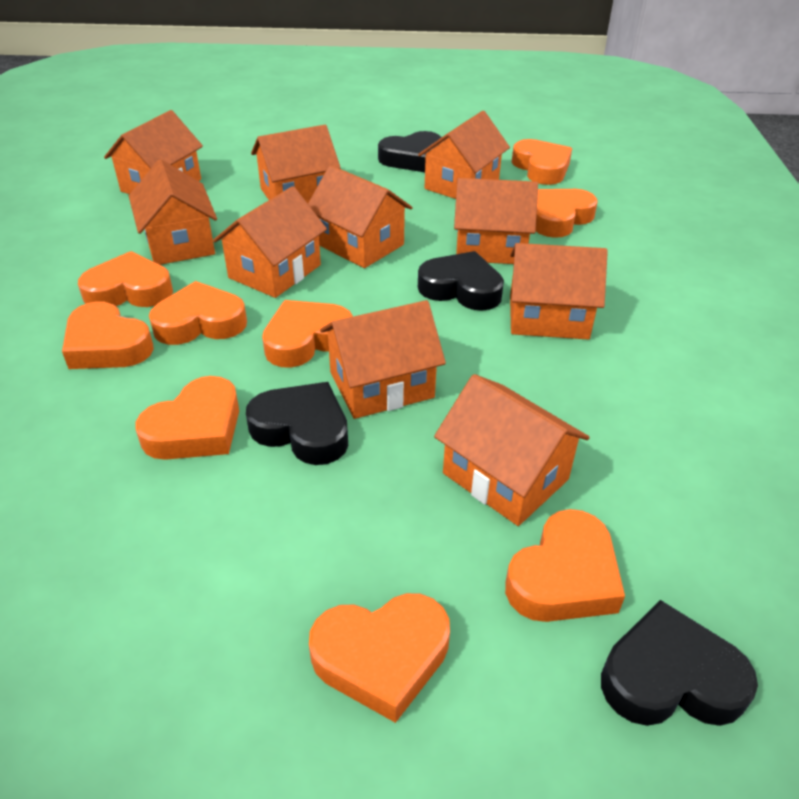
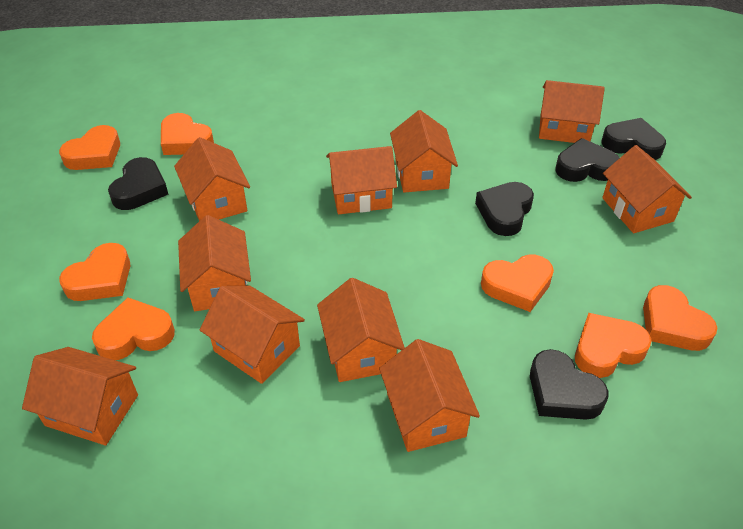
black heart: [246,382,348,465] [378,131,442,172] [418,251,504,311] [601,600,758,726] = 4 -> [108,157,168,210] [475,182,534,236] [530,349,608,420] [556,138,619,182] [602,118,666,160] = 5
orange heart: [62,301,154,369] [78,251,173,307] [135,376,239,460] [149,281,247,345] [262,300,353,368] [309,593,450,723] [505,509,625,622] [512,139,572,185] [536,189,598,238] = 9 -> [59,125,120,170] [59,243,131,301] [92,298,175,360] [161,113,214,155] [481,255,554,312] [575,313,651,378] [643,285,717,351] = 7

